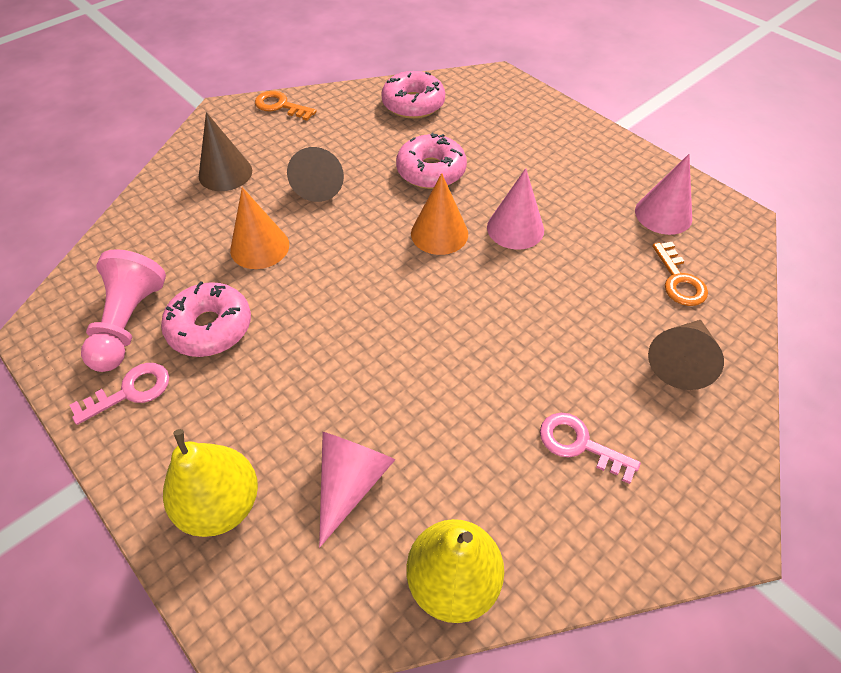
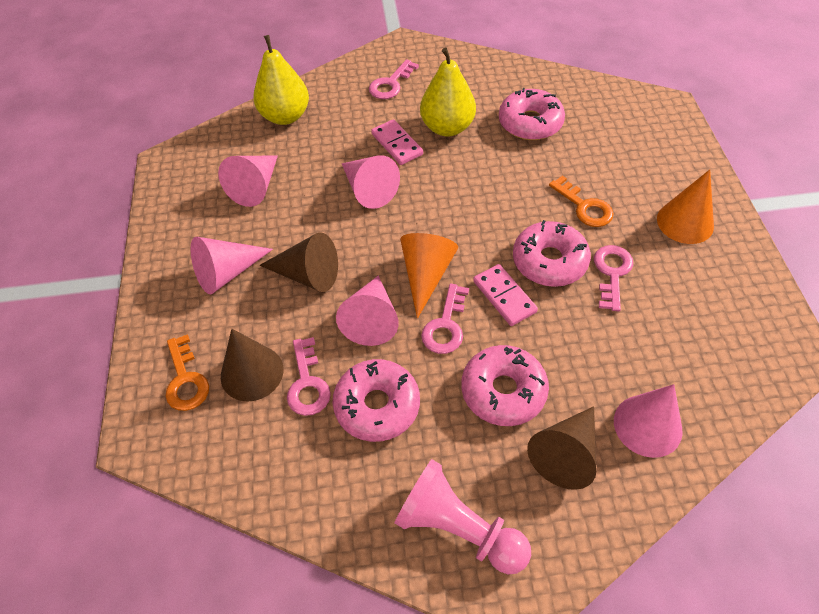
pink cone: [319,432,395,547] [487,168,544,250] [635,154,692,235] = 3 -> [190,237,273,294] [218,155,278,207] [336,276,399,346] [342,155,400,209] [614,384,683,458] = 5
pink domino: none = 0 -> [371,119,423,165] [473,264,538,326] = 2
pink donut: [161,281,251,357] [381,71,445,119] [396,133,467,189] = 3 -> [333,359,420,442] [461,345,549,426] [499,88,565,140] [513,220,591,287] = 4
pink key: [69,363,169,425] [540,413,641,484] = 2 -> [287,337,331,416] [369,59,419,99] [421,283,469,354] [594,245,633,311] = 4

